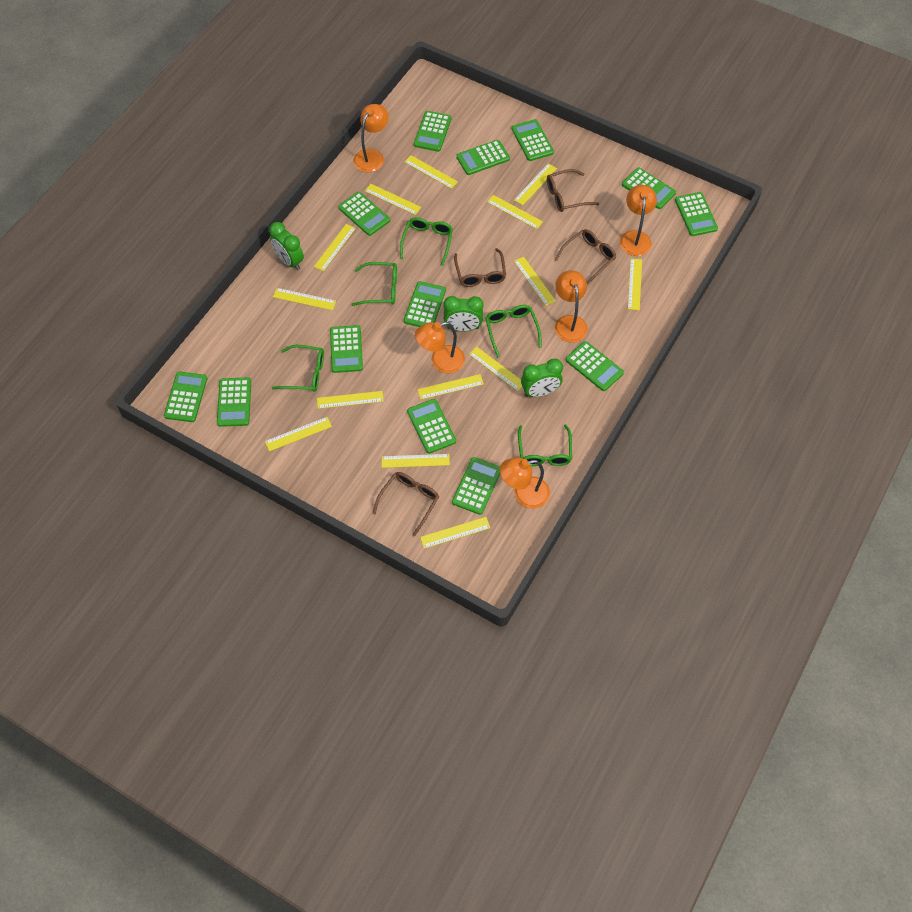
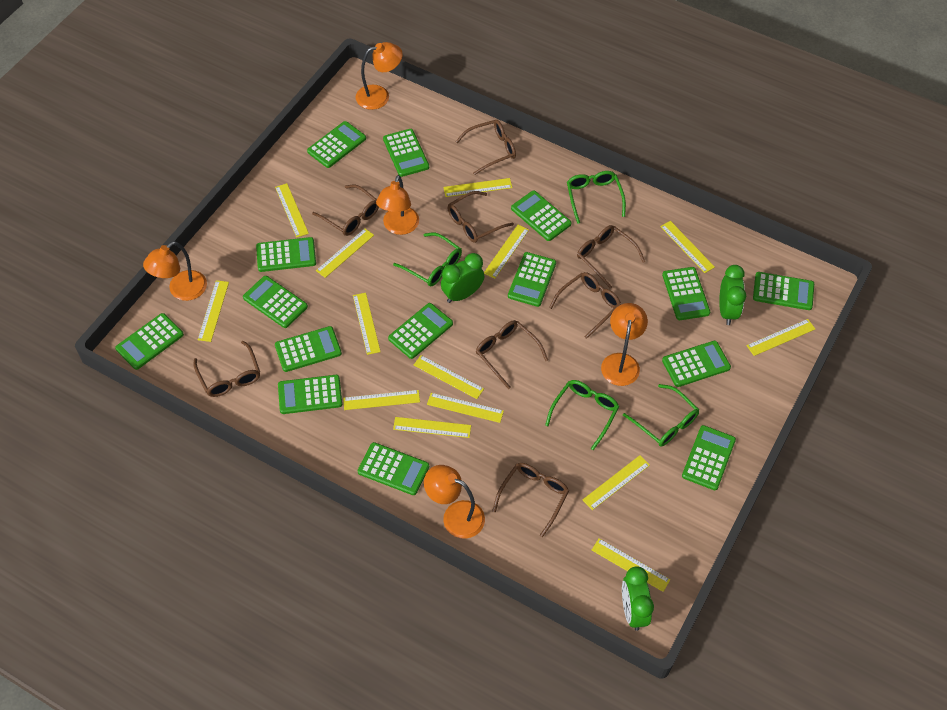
brown glasses: [373,472,439,537] [454,248,506,287] [547,169,599,212] [555,229,616,285] = 4 -> [193,341,260,397] [312,184,379,236] [448,191,514,243] [455,120,516,175] [476,320,548,389] [492,463,569,537] [549,272,621,339] [577,225,645,289] = 8
green calculator: [164,372,207,422] [217,378,251,427] [330,325,363,373] [338,192,390,236] [404,281,446,327] [407,399,456,454] [414,111,452,152] [452,457,500,515] [456,140,510,175] [512,119,554,161] [566,341,624,391] [622,168,676,209] [675,192,718,236] = 13 -> [115,313,184,370] [243,276,308,328] [256,237,316,272] [275,326,342,372] [278,375,342,414] [307,121,366,168] [357,442,429,495] [383,129,429,177] [388,303,453,359] [508,252,556,307] [511,191,572,241] [662,267,710,320] [662,341,731,387] [682,425,736,490] [753,272,814,310] = 15
green glasses: [272,345,324,392] [351,262,397,306] [400,217,453,266] [485,305,541,358] [518,424,572,466] = 5 -> [393,232,462,287] [545,380,619,450] [567,171,626,224] [623,384,699,447] = 4

